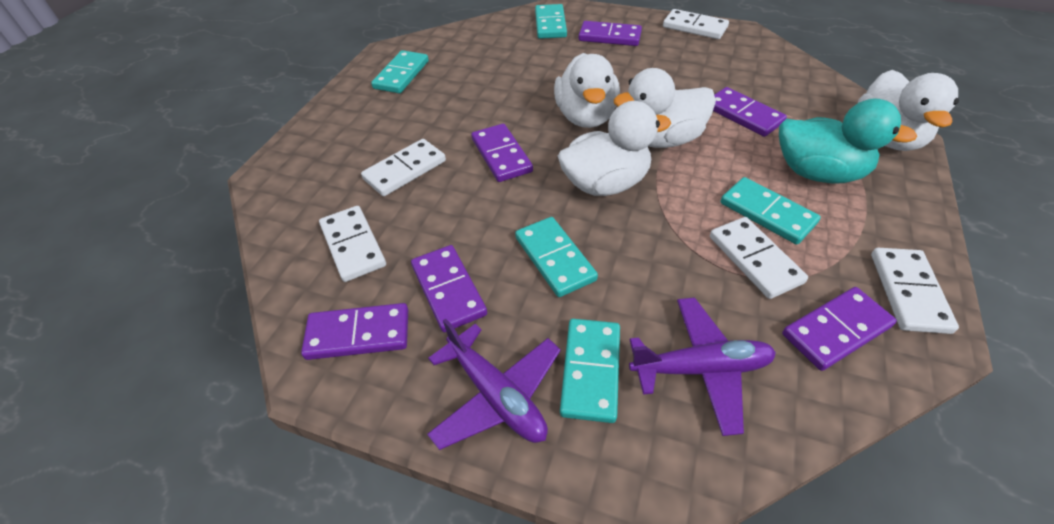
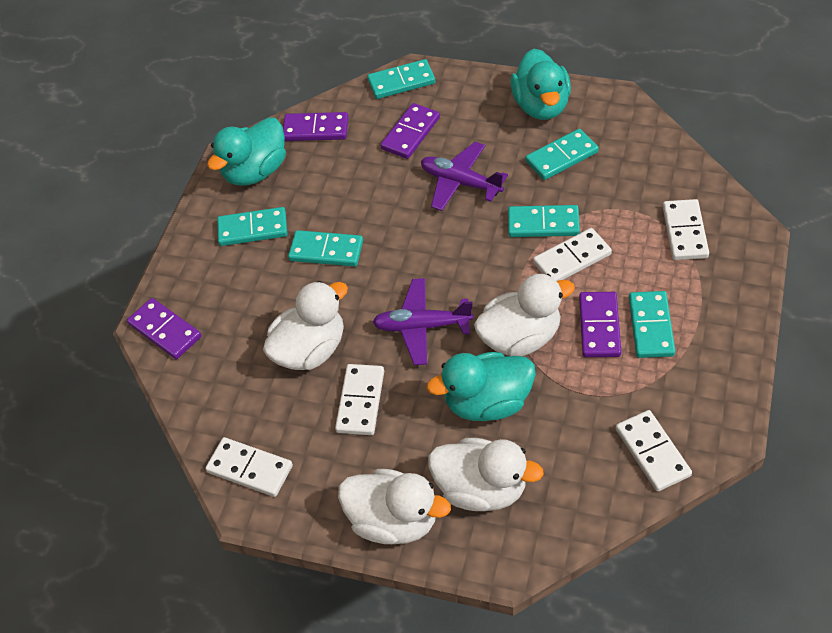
purple domino: [301,303,408,360] [411,245,487,332] [471,124,533,182] [578,21,642,46] [713,87,787,137] [782,287,897,371] = 6 -> [127,298,201,359] [283,112,349,141] [381,103,440,159] [579,292,621,357] = 4
turquoise domino: [371,50,429,93] [515,217,598,297] [535,4,567,39] [560,319,620,423] [721,177,821,245] = 5 -> [217,207,288,246] [288,230,363,267] [367,59,435,99] [508,205,580,237] [525,129,599,180] [629,291,675,358] = 6
turquoise duck: [779,98,917,184] = 1 -> [207,117,286,185] [427,352,536,421] [510,49,571,120] = 3

